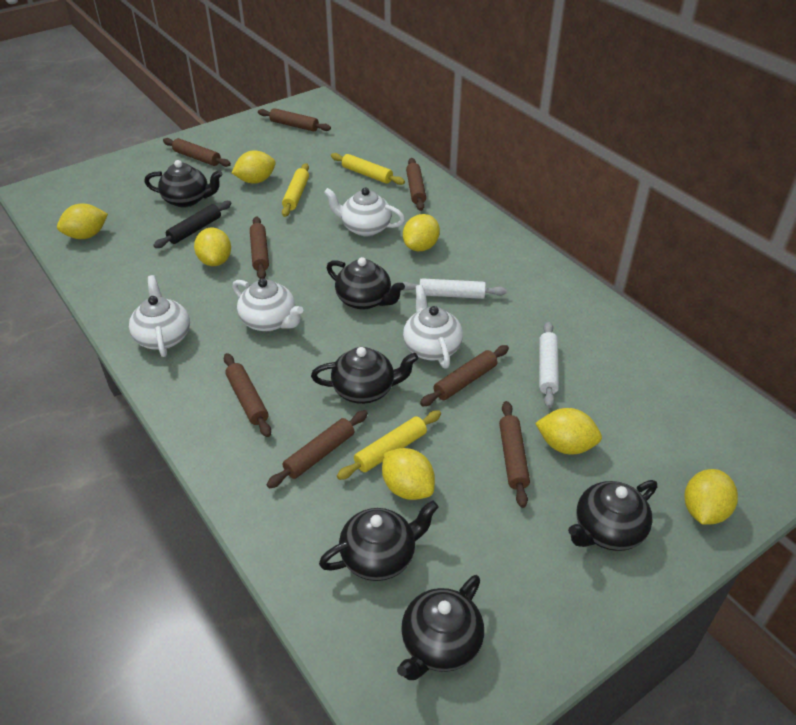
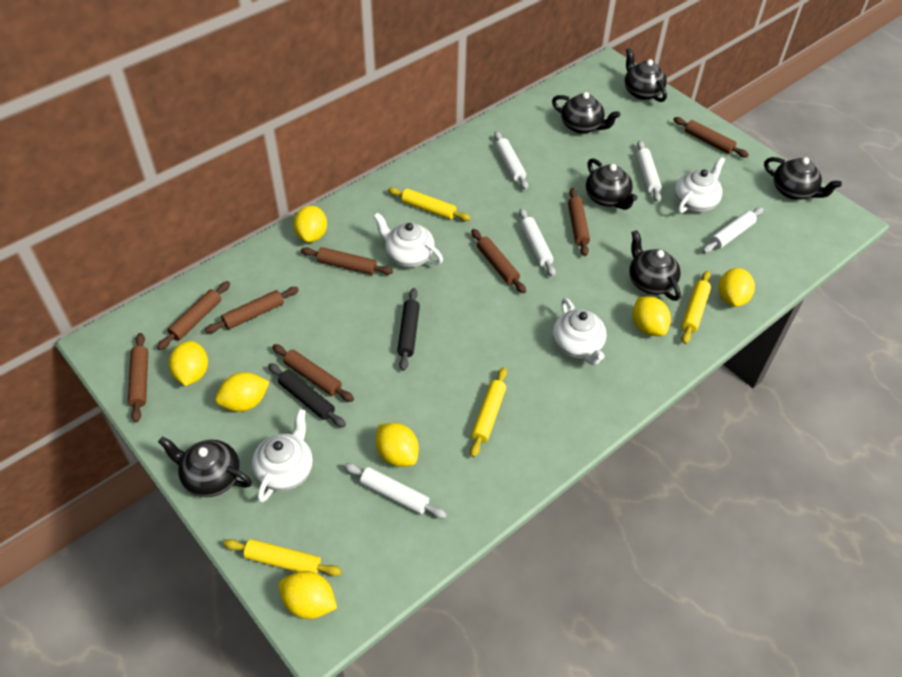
black rolling pin: [153,201,232,248] = 1 -> [268,363,346,428] [397,288,420,371] = 2
white rolling pin: [402,278,507,299] [539,322,559,408] = 2 -> [344,463,447,519] [494,131,528,190] [519,208,556,277] [637,141,662,202] [703,207,764,253] = 5
yellow rolling pin: [282,163,309,217] [331,153,405,185] [337,410,441,480] = 3 -> [224,539,342,576] [388,187,471,221] [470,367,507,457] [682,271,711,344] = 4

